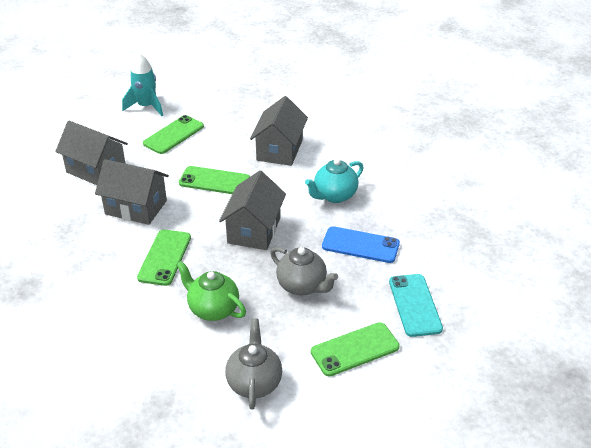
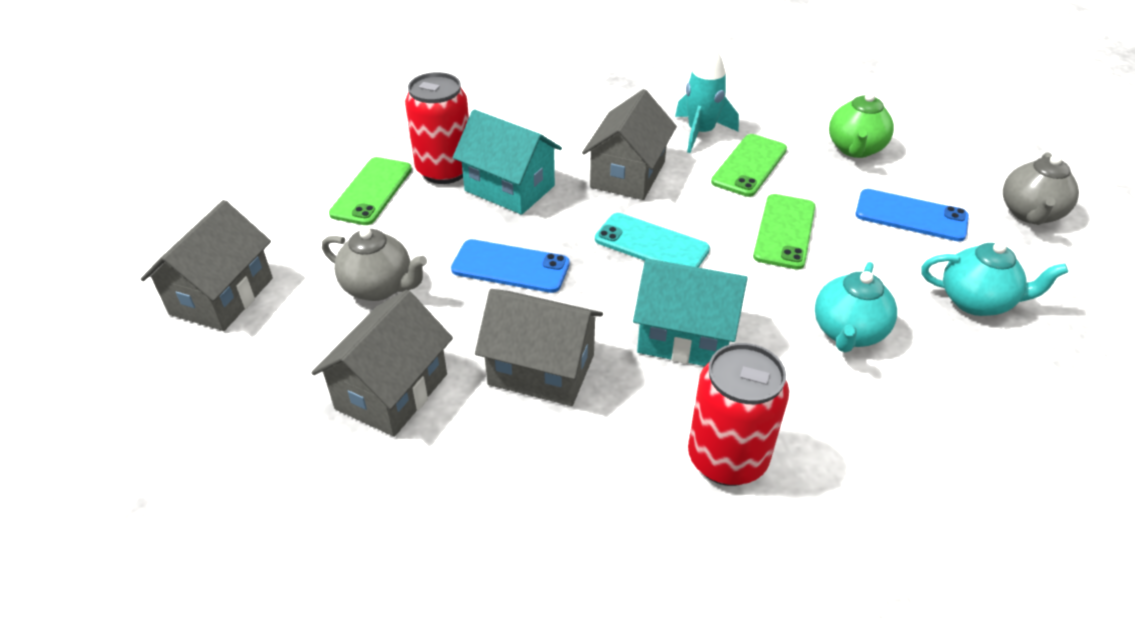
blue phone: [322,226,400,263] = 1 -> [451,239,570,293] [855,189,969,242] = 2
green phone: [137,229,191,286] [143,115,204,154] [179,166,250,194] [311,322,400,377] = 4 -> [329,157,412,225] [711,134,787,197] [753,194,815,270] = 3
red can: none = 0 -> [405,72,469,184] [688,343,789,486] = 2
turquoise house: none = 0 -> [453,109,562,215] [633,258,748,366] = 2
turquoise teapot: [305,159,364,203] = 1 -> [815,262,897,352] [922,242,1068,316] = 2

